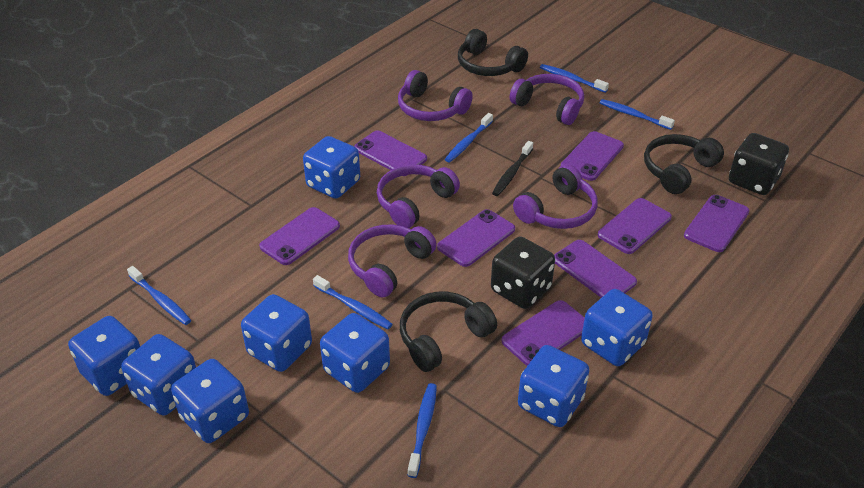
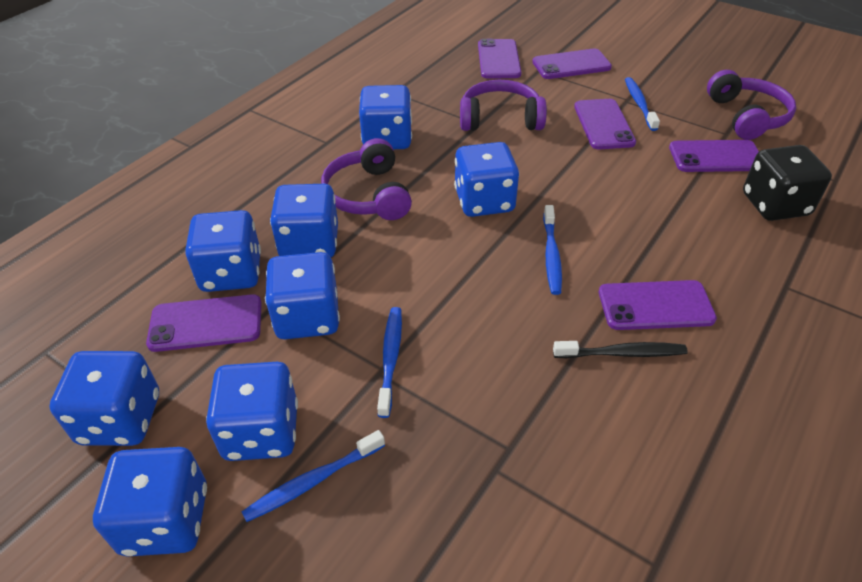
black dice: [491,237,555,309] [729,133,789,195] = 2 -> [743,145,832,221] = 1
black headphones: [400,292,497,372] [458,29,528,76] [644,134,724,194] = 3 -> none = 0
blue toothbrush: [127,266,191,325] [313,275,393,329] [407,383,437,478] [445,113,493,162] [540,64,609,93] [599,99,675,130] = 6 -> [242,430,385,522] [377,307,402,418] [543,205,562,295] [625,77,660,131] = 4
purple headphones: [348,225,437,298] [377,165,460,228] [398,70,473,121] [510,74,584,125] [513,164,598,229] = 5 -> [321,138,412,220] [460,80,547,131] [707,70,796,140] = 3
purple phone: [259,207,340,265] [354,130,427,176] [437,209,515,267] [502,300,585,366] [554,240,637,298] [561,131,624,181] [598,198,672,254] [684,195,750,252] = 8 -> [146,294,262,352] [478,39,521,79] [532,48,612,79] [574,99,636,149] [599,280,717,330] [669,140,759,172] = 6

